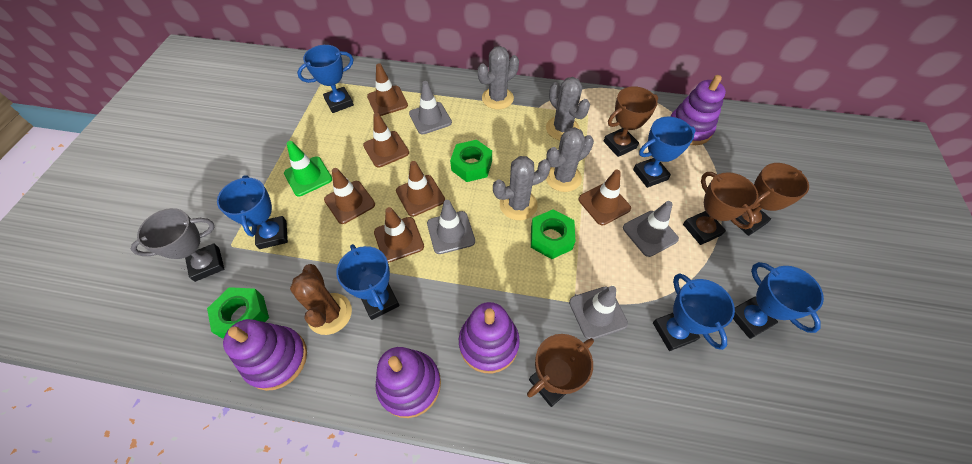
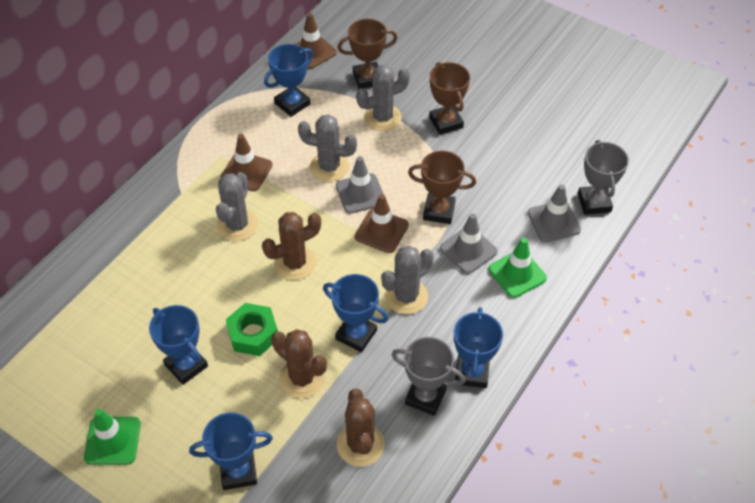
blue trophy: [217,176,288,249] [297,45,354,113] [336,244,399,320] [633,117,696,188] [653,273,735,351] [733,262,824,339] = 6 -> [149,305,208,385] [189,412,273,490] [264,44,313,117] [323,274,389,353] [454,307,503,388] = 5
brown cactus: [290,264,352,335] = 1 -> [262,212,321,280] [271,329,327,398] [337,389,385,466] = 3
brown traffic cone: [324,168,375,224] [363,113,409,168] [367,63,408,116] [374,207,424,263] [396,161,445,217] [578,170,631,225] = 6 -> [220,134,273,191] [295,13,337,69] [355,194,409,253] = 3
brown trophy: [527,334,594,407] [603,86,658,157] [683,172,758,245] [735,163,809,236] = 4 -> [337,19,397,89] [408,150,476,224] [429,62,470,135] = 3
green nut: [207,287,269,338] [450,140,492,182] [531,209,575,259] = 3 -> [226,303,278,356] = 1
green traffic cone: [284,141,332,196] = 1 -> [84,409,141,465] [489,238,547,298] = 2
grey traffic cone: [409,81,452,134] [427,200,475,254] [569,286,628,339] [623,201,679,257] = 4 -> [336,156,383,214] [440,213,498,274] [528,184,581,242] = 3
grey trophy: [131,208,224,282] = 1 -> [391,337,465,416] [578,140,629,215] = 2
purple stacking toy: [223,319,307,391] [376,347,441,418] [459,302,520,373] [670,75,726,145] = 4 -> none = 0

